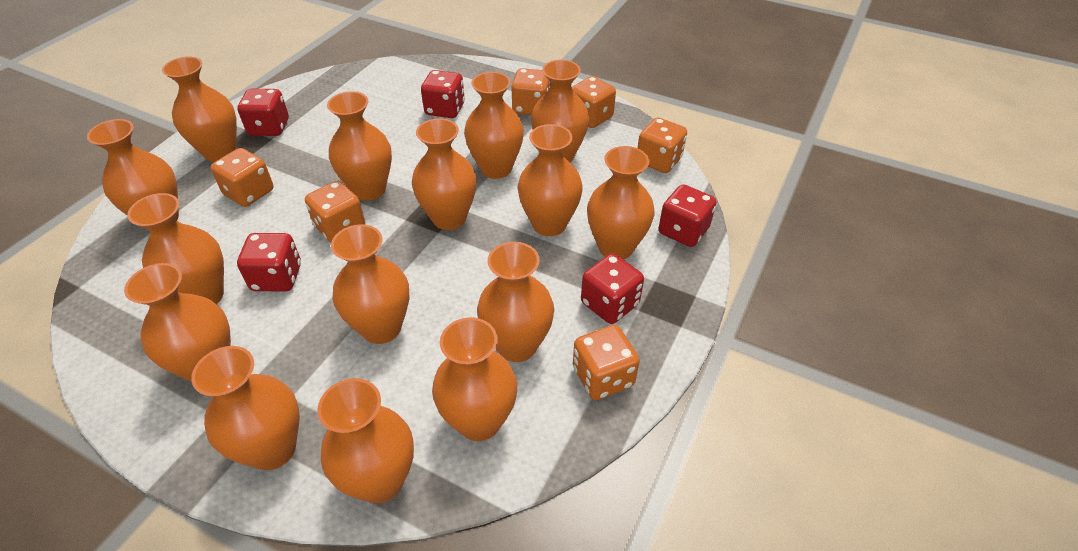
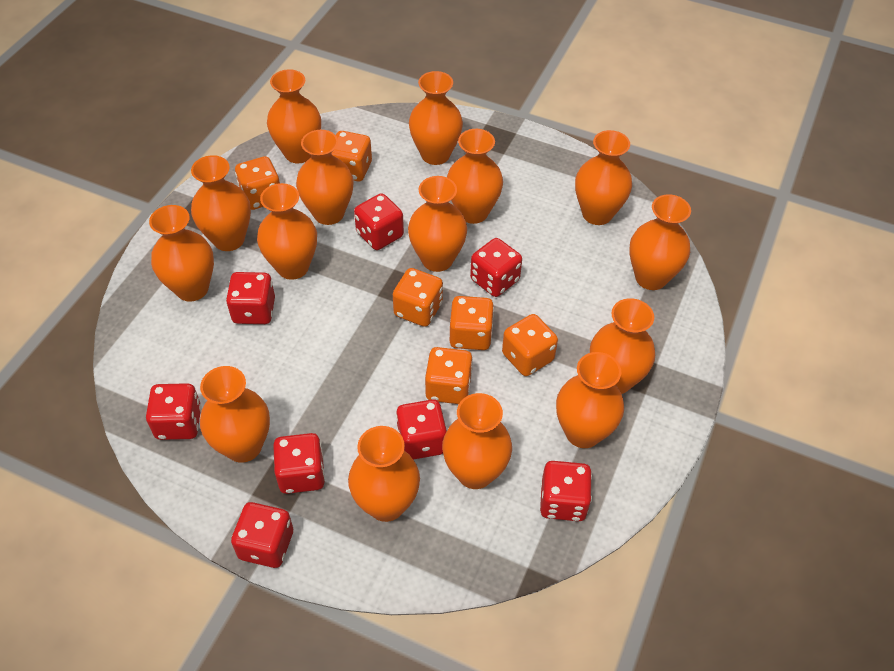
red dice: [237,89,289,136] [237,233,301,291] [421,70,465,118] [581,254,644,324] [659,184,716,247] = 5 -> [146,383,202,440] [226,272,275,324] [231,502,293,568] [273,433,325,494] [354,193,404,250] [396,399,447,460] [470,238,522,297] [540,461,592,521] = 8

